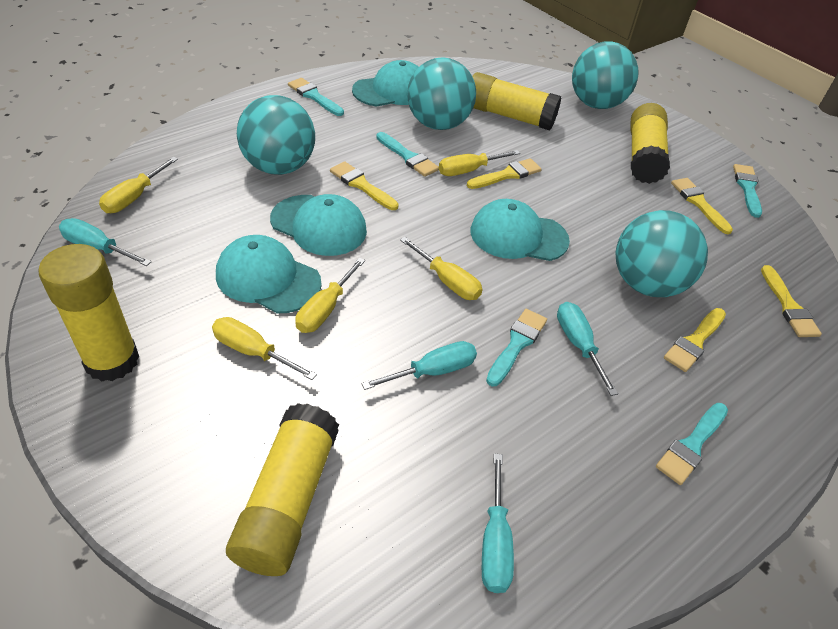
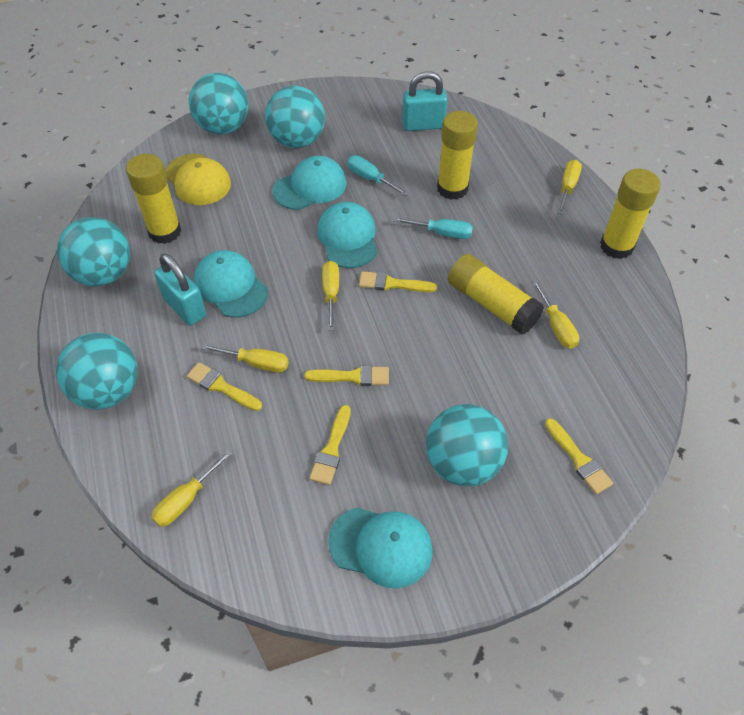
turquoise ball: [237,95,315,175] [407,57,476,130] [572,41,638,109] [616,210,708,297] = 4 -> [56,333,137,410] [57,217,130,287] [189,73,249,135] [265,86,325,148] [426,404,508,487] = 5
turquoise brush: [288,78,344,116] [376,132,439,177] [486,309,547,387] [656,403,728,485] [733,164,762,218] = 5 -> none = 0
turquoise padlock: none = 0 -> [154,253,206,325] [402,71,448,131] = 2
turquoise screwdriver: [59,218,151,266] [362,341,477,390] [482,454,514,593] [557,302,618,396] = 4 -> [347,155,409,196] [393,217,473,239] = 2
yellow cap: none = 0 -> [165,154,231,205] = 1

